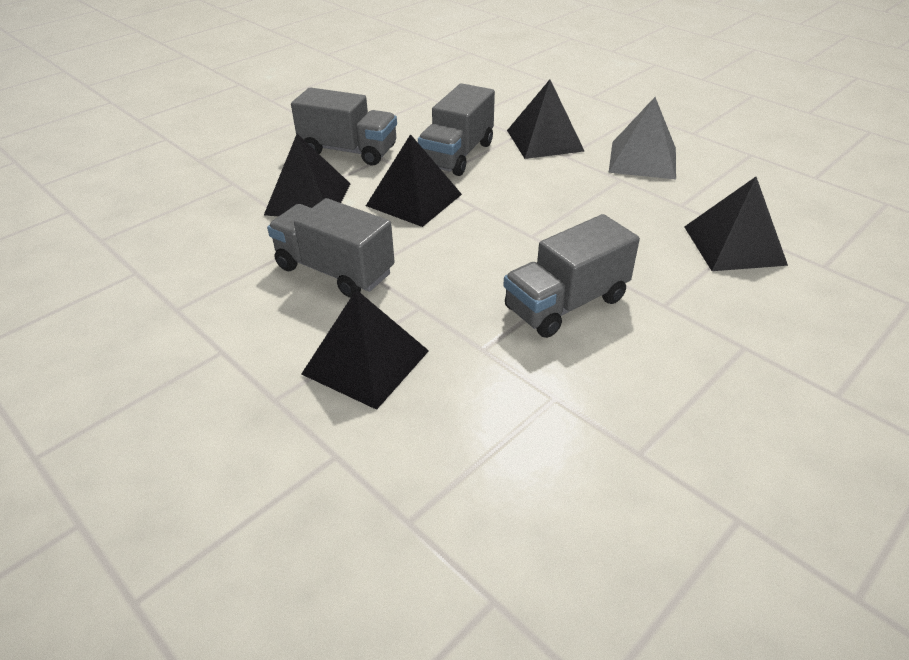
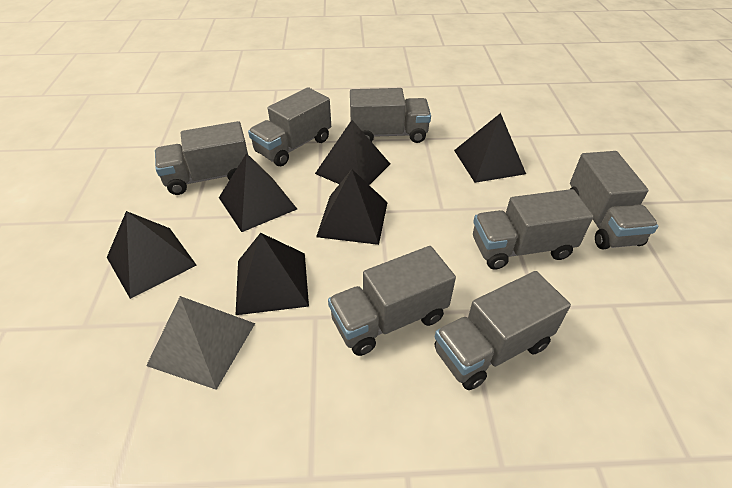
black pyramid: [264,134,351,216] [301,290,429,410] [366,134,462,227] [507,80,584,159] [684,177,788,271] = 5 -> [107,211,197,299] [219,153,297,232] [236,233,309,315] [315,120,390,185] [316,169,388,245] [454,113,526,183] = 6
grey truck: [267,198,395,298] [291,87,397,165] [418,83,495,176] [503,214,640,338] = 4 -> [155,121,248,195] [248,87,331,166] [328,246,456,356] [350,88,431,143] [434,271,571,390] [473,189,594,270] [570,151,658,250] = 7

